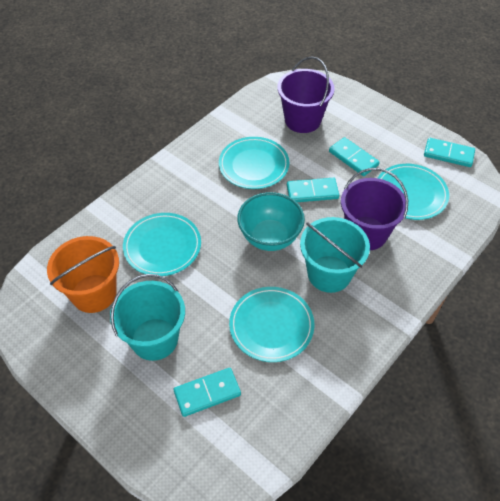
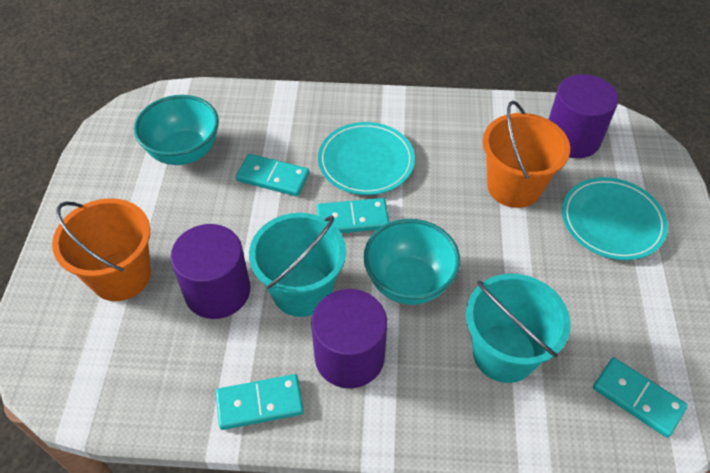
orange bucket: [47,236,119,313] = 1 -> [52,198,151,301] [483,100,570,208] = 2
purple bucket: [277,57,335,133] [341,168,408,250] = 2 -> none = 0
purple cylinder: none = 0 -> [170,224,250,319] [311,289,387,388] [548,74,618,158] = 3
turquoise bowl: [237,192,305,251] = 1 -> [134,95,219,165] [363,219,460,305] = 2
turquoise plate: [123,213,201,276] [219,137,289,189] [229,287,315,362] [378,164,449,220] = 4 -> [318,122,415,195] [562,177,668,260] = 2

